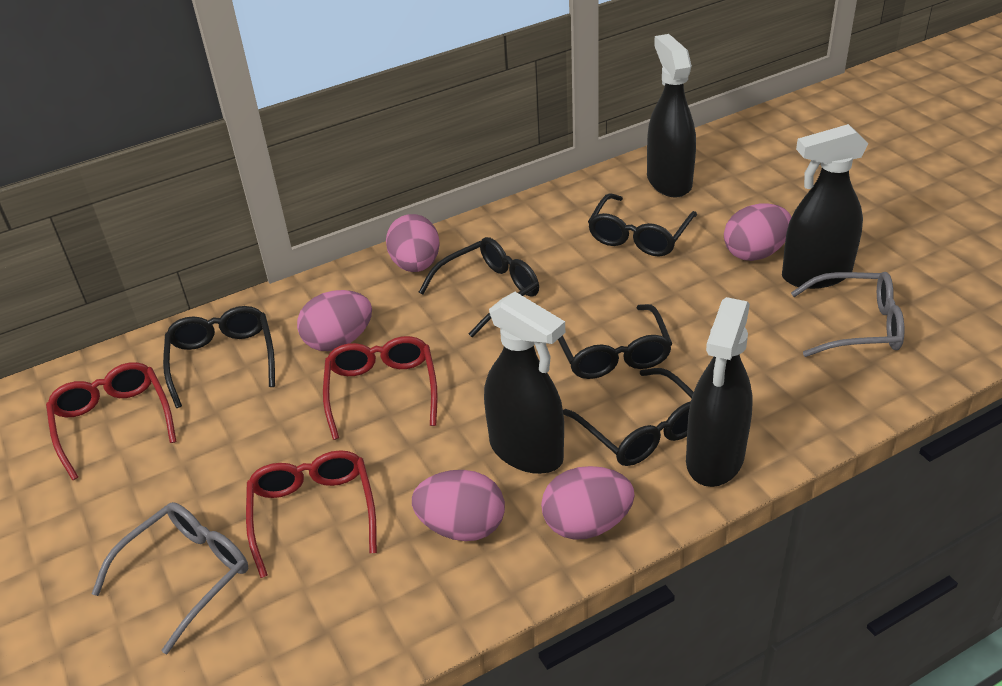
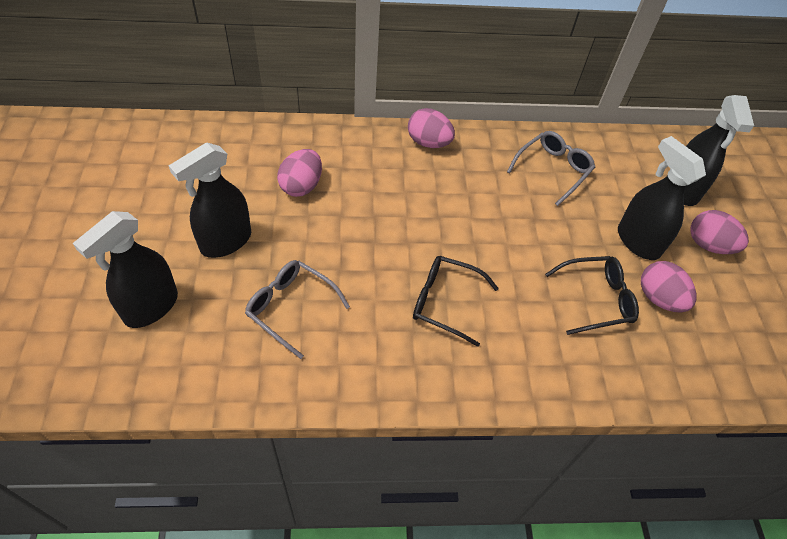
black glasses: [163,306,275,408] [419,237,539,337] [558,304,672,379] [563,368,694,466] [588,193,697,257] = 5 -> [413,256,499,347] [545,256,639,335] = 2
pink egg: [297,290,372,351] [386,214,440,272] [412,470,505,541] [541,466,635,540] [724,203,791,261] = 5 -> [277,149,322,197] [408,108,455,148] [641,261,697,312] [690,210,749,254] = 4
red glasses: [46,362,177,480] [246,450,377,578] [323,336,438,440] = 3 -> none = 0

